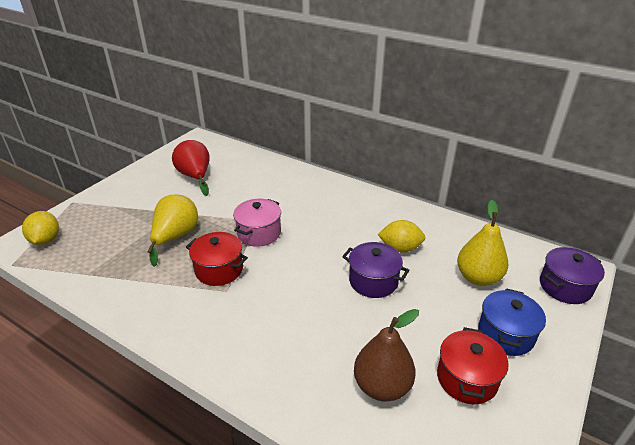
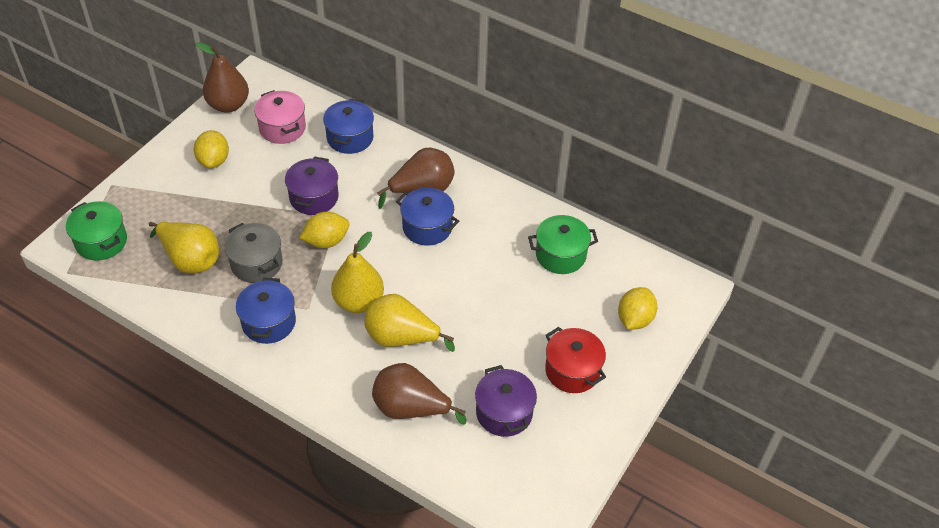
blue pot: [478,288,546,356] = 1 -> [236,278,296,344] [323,99,374,154] [396,188,459,246] = 3
brown pear: [354,309,419,402] = 1 -> [196,42,249,113] [372,363,466,425] [377,148,455,209] = 3
green pot: none = 0 -> [66,201,127,261] [528,215,598,274] = 2
grey pot: none = 0 -> [225,223,283,283] = 1
red pear: [172,140,210,196] = 1 -> none = 0
red pot: [186,232,248,286] [437,327,509,404] = 2 -> [545,327,606,393] = 1
yellow lemon: [22,211,59,245] [378,220,425,252] = 2 -> [194,130,229,168] [300,212,349,248] [618,287,657,329] = 3
yellow pear: [147,194,198,267] [457,200,508,286] = 2 -> [149,222,219,274] [331,232,384,313] [364,294,455,352] = 3

